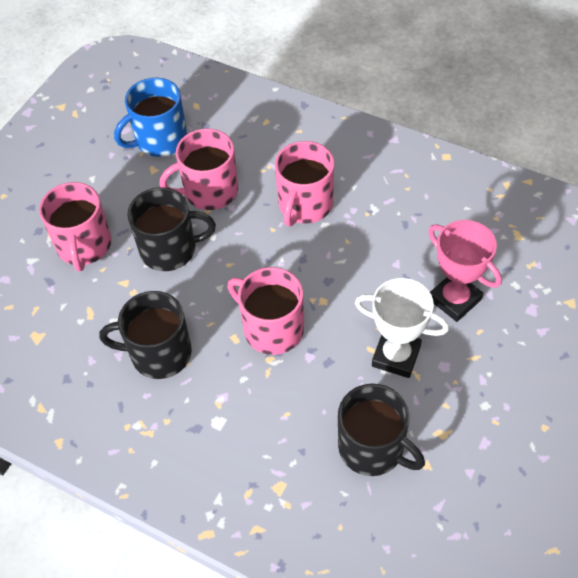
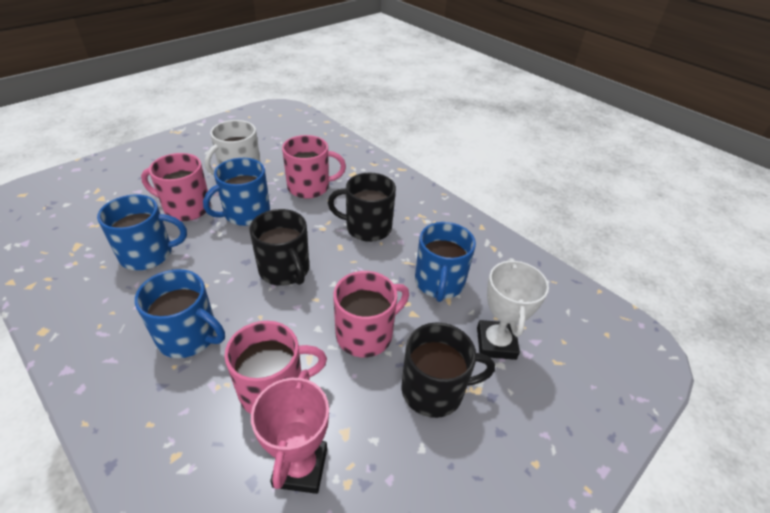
blue mug: [114,78,187,157] = 1 -> [97,194,187,270] [135,269,225,358] [203,158,270,226] [415,222,476,302] = 4
white mug: none = 0 -> [205,120,261,176] = 1

